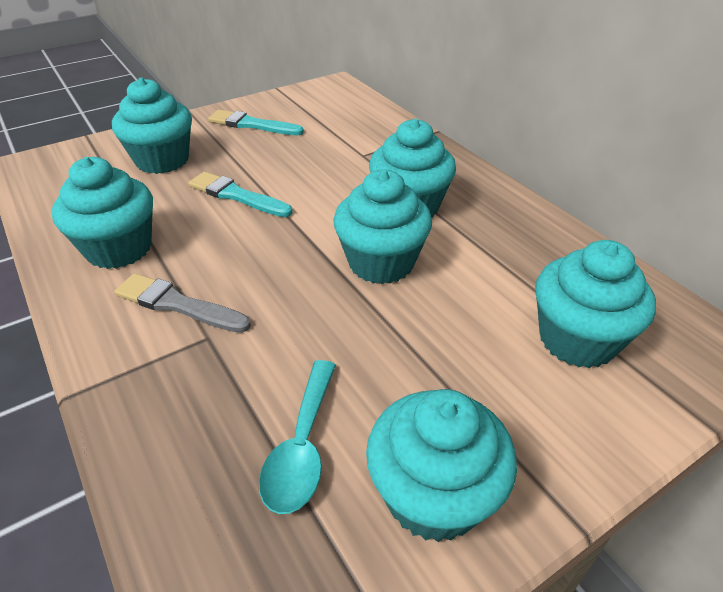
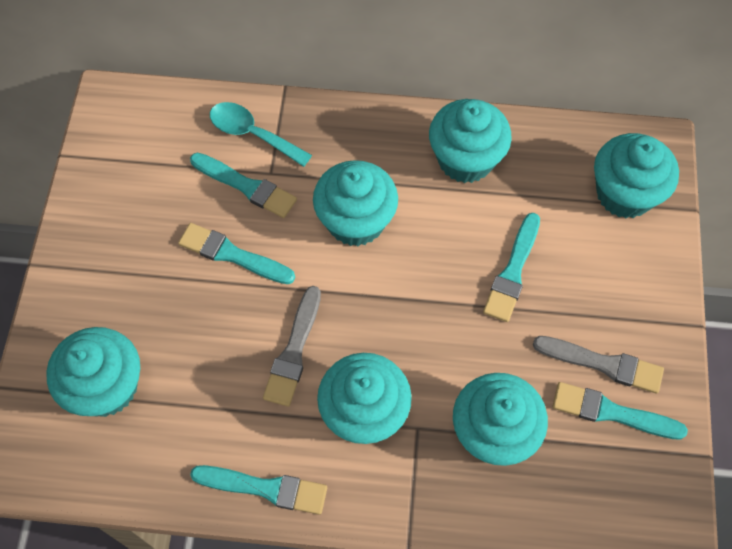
grey brush: [114,273,251,333] = 1 -> [263,286,321,407] [533,336,664,393] = 2
turquoise brush: [188,172,293,217] [208,110,304,135] = 2 -> [178,223,295,284] [190,153,297,218] [190,465,327,515] [483,213,540,322] [552,382,688,440] = 5

